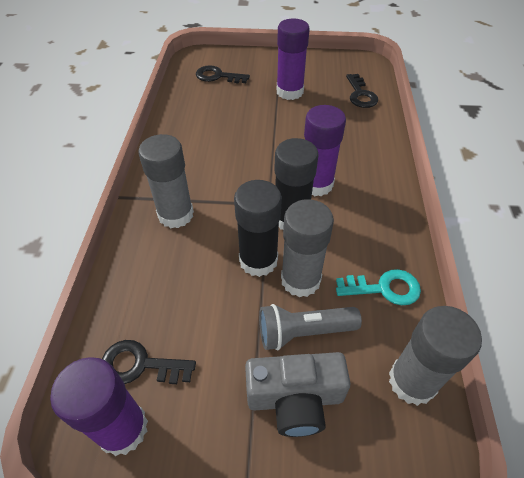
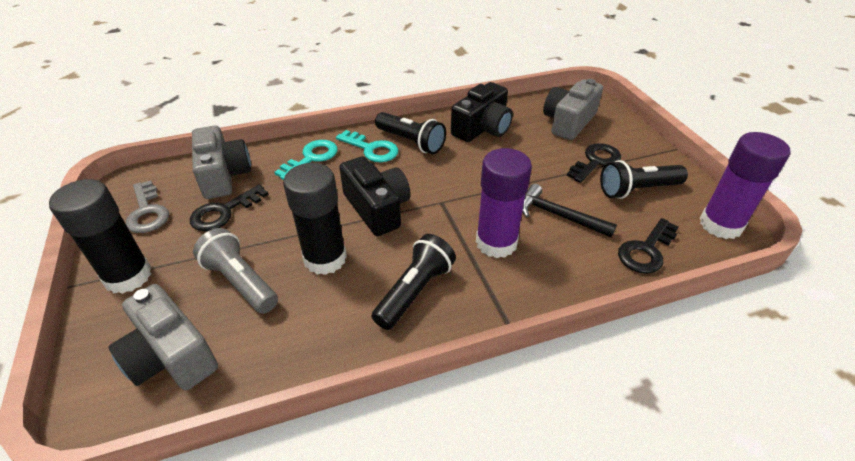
black camera: none = 0 -> [339,156,411,236] [451,82,513,142] = 2
black flashlight: none = 0 -> [372,234,456,330] [375,112,446,154] [600,160,688,199] = 3
black hammer: none = 0 -> [522,184,617,237] = 1
grey camera: [245,352,351,437] = 1 -> [108,284,218,390] [192,125,251,199] [543,79,603,140] = 3
grey glue stick: [138,134,194,228] [281,199,334,297] [389,306,482,406] = 3 -> none = 0
grey key: none = 0 -> [126,180,169,233] = 1
purple glue stick: [50,357,148,456] [277,19,310,100] [304,105,346,196] = 3 -> [476,148,532,258] [700,132,790,239] = 2
turquoise key: [336,269,421,305] = 1 -> [274,140,338,180] [336,130,398,162] = 2

